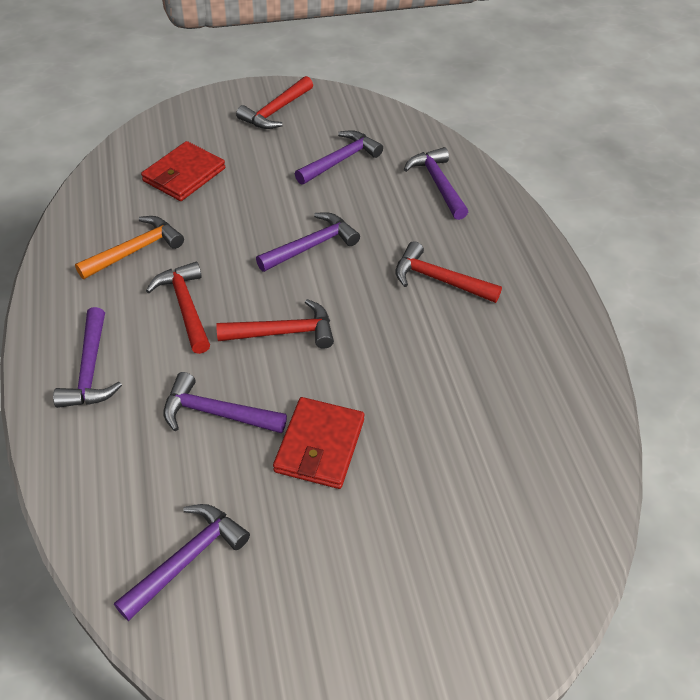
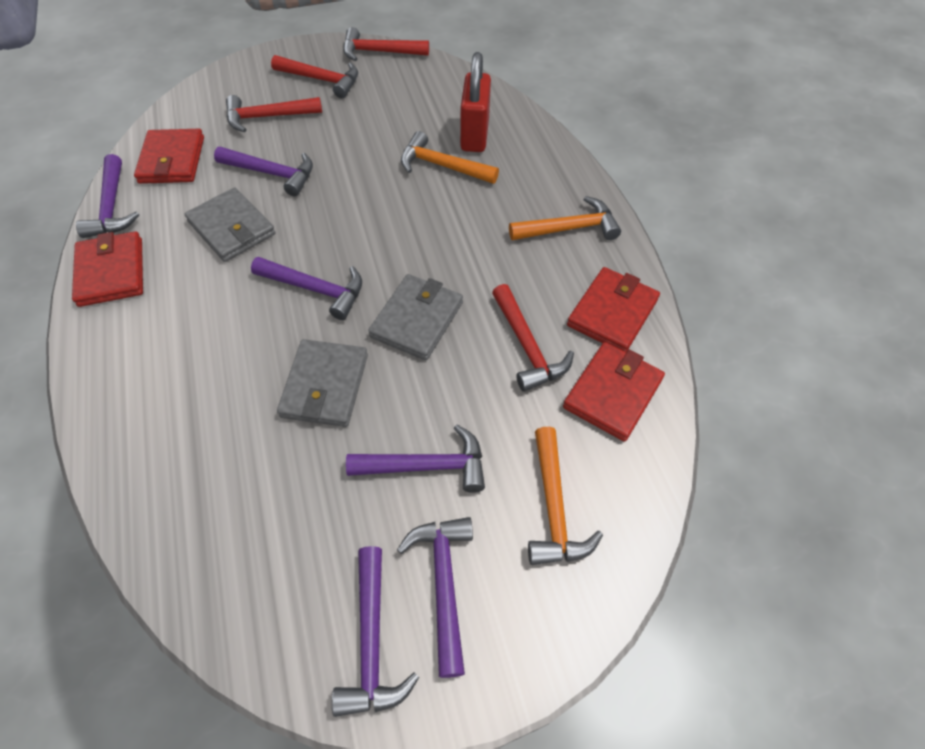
grey wallet: none = 0 -> [185,187,275,262] [277,339,368,427] [368,274,463,360] = 3
orange hammer: [75,216,184,279] = 1 -> [401,131,499,184] [509,196,621,240] [528,427,603,565] = 3
red padlock: none = 0 -> [460,52,491,152] = 1
red wallet: [141,141,225,201] [273,397,364,489] = 2 -> [72,231,143,307] [134,129,204,184] [563,342,665,442] [567,267,660,352] = 4

